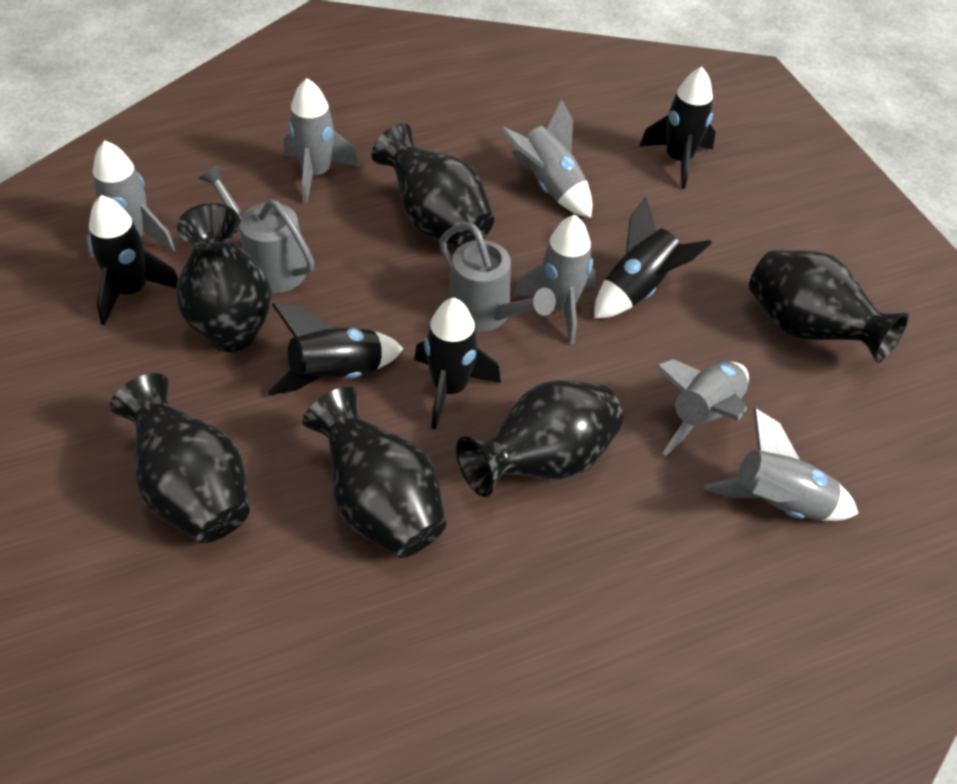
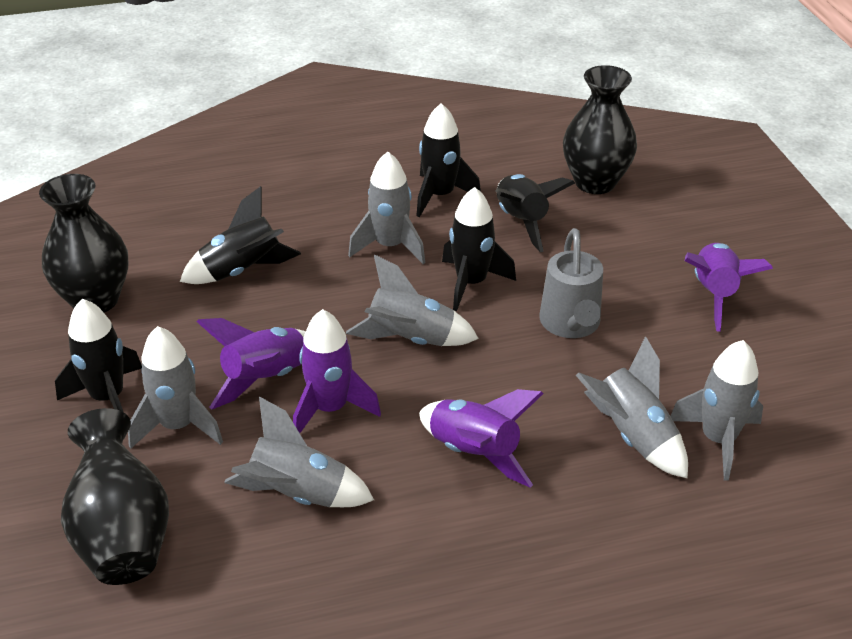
black vase: [110,373,250,543] [176,203,271,352] [302,387,447,558] [372,123,494,248] [456,380,623,497] [749,250,909,363] = 6 -> [39,174,128,312] [61,408,169,585] [563,65,637,194] = 3
grey watering can: [198,164,314,293] [439,222,556,332] = 2 -> [539,228,603,338] = 1
purple rocket: none = 0 -> [196,318,306,409] [293,309,381,433] [419,389,544,488] [685,243,773,332] = 4

